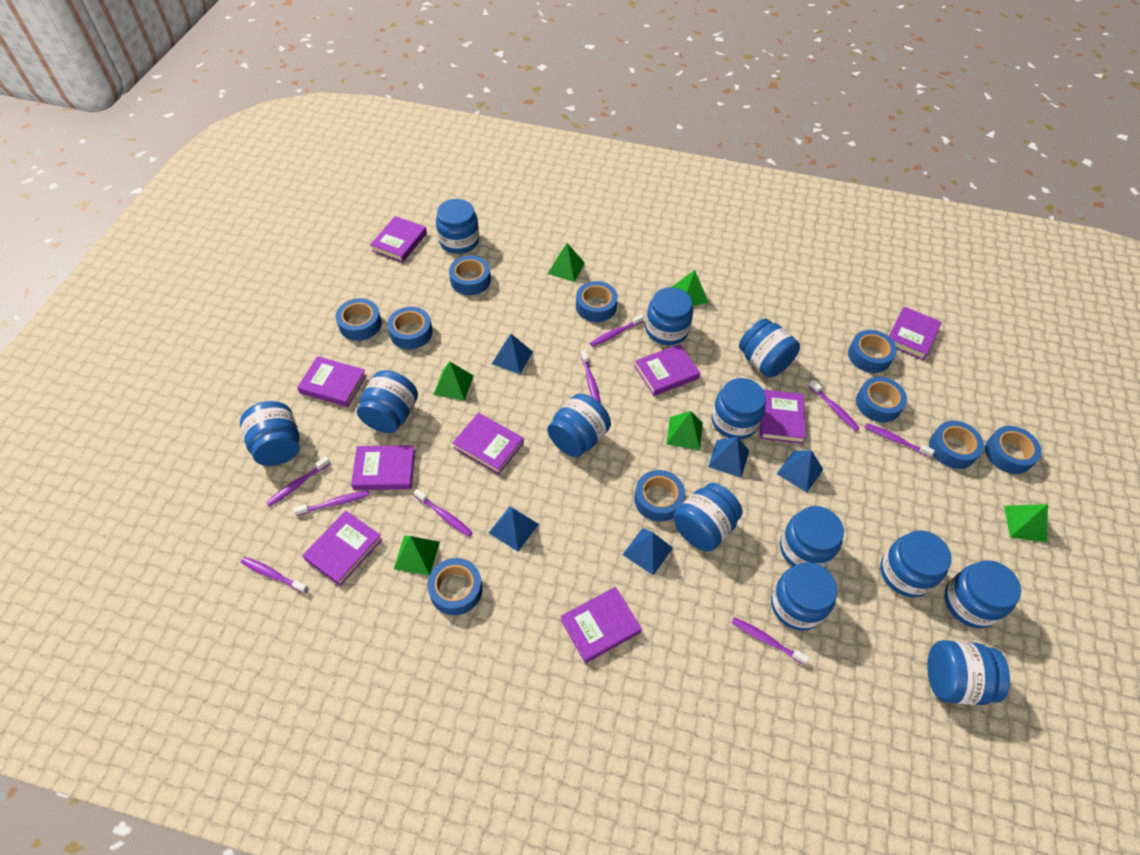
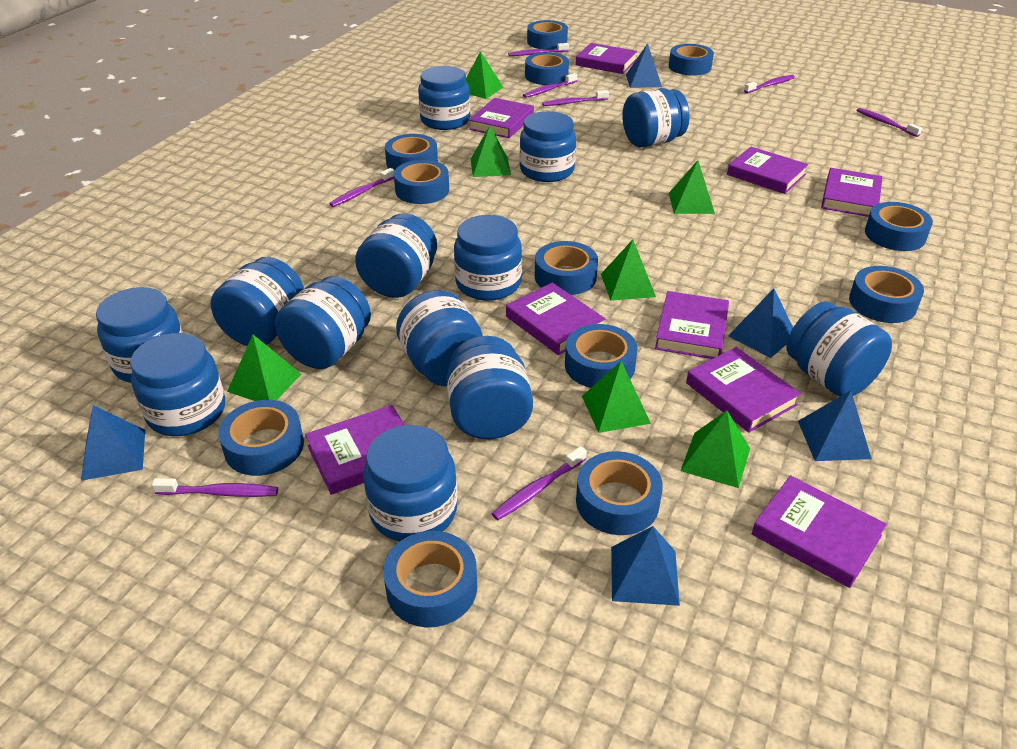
blue tape: [336,298,382,341] [387,307,433,349] [427,558,482,615] [449,255,491,295] [576,281,618,322] [634,470,685,522] [848,330,897,373] [856,377,907,423] [929,421,984,469] [985,426,1042,474] = 10 -> [218,400,304,476] [383,531,477,627] [385,134,438,171] [394,160,449,204] [525,52,569,85] [527,20,568,50] [535,241,598,295] [565,324,638,388] [576,451,663,535] [669,44,714,76] [849,266,924,323] [865,202,933,251] = 12
green pyramid: [394,535,440,575] [433,361,474,401] [548,243,585,282] [666,411,703,450] [672,270,709,306] [1004,504,1048,542] = 6 -> [227,335,301,401] [466,51,504,99] [471,126,511,177] [582,361,651,433] [601,240,656,301] [668,160,715,214] [681,410,750,488] = 7
purple toothbrush: [240,557,308,594] [266,456,330,507] [293,490,370,516] [413,489,472,537] [581,350,601,404] [590,314,644,347] [731,617,809,665] [809,380,860,431] [864,423,935,457] = 9 -> [152,478,278,497] [329,168,394,207] [492,446,587,520] [508,43,569,56] [523,73,577,98] [542,90,609,106] [744,75,795,93] [857,108,922,137] = 8

